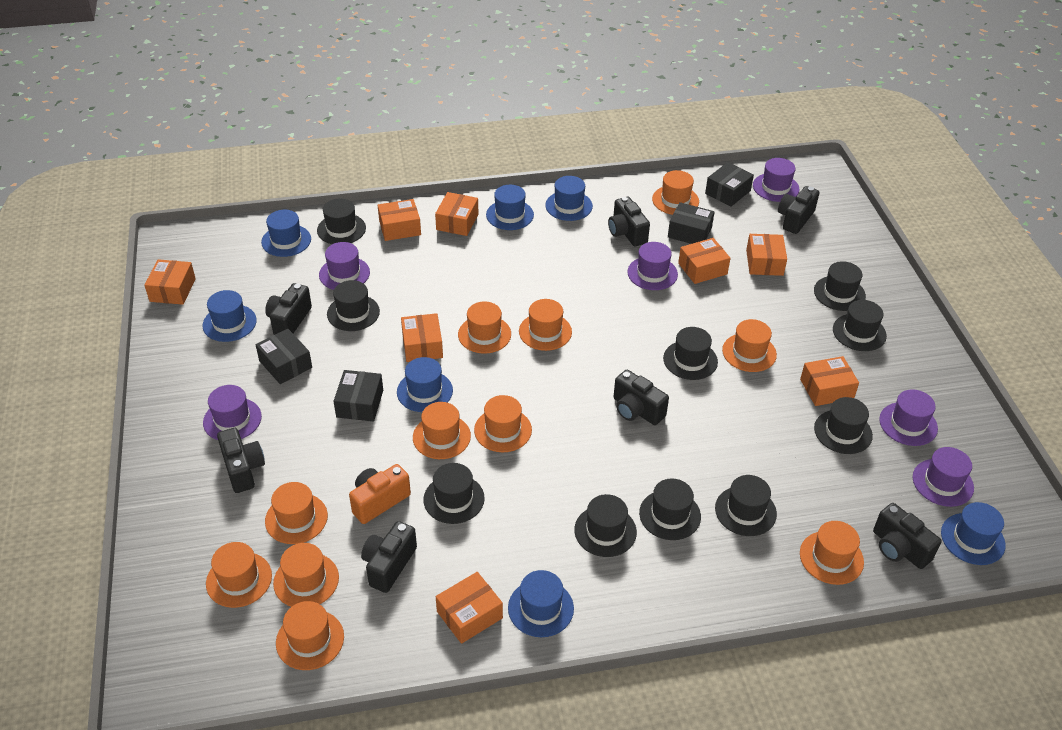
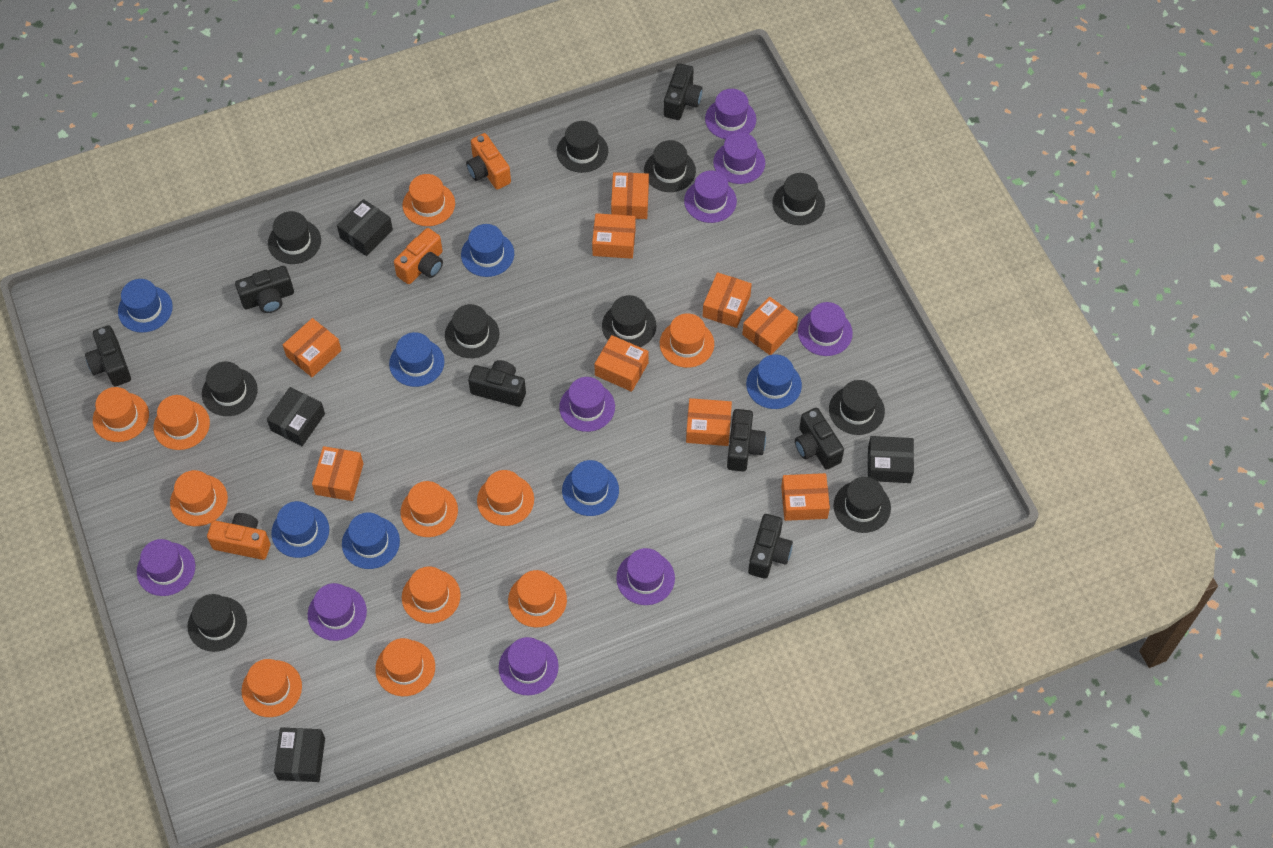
orange box: [144,259,196,305] [378,199,421,241] [401,313,443,362] [435,192,479,236] [436,572,503,644] [678,238,730,284] [746,234,787,276] [800,356,859,406] = 8 -> [283,318,342,377] [312,446,363,501] [592,213,636,259] [594,335,649,392] [611,172,649,219] [686,398,732,446] [703,272,752,328] [742,297,798,355] [781,473,830,521] = 9
orange camera: [349,464,411,524] = 1 -> [207,513,270,560] [394,228,443,284] [466,133,511,190] = 3
purple hat: [203,385,262,440] [319,242,370,290] [627,242,678,290] [753,158,799,202] [879,389,938,446] [913,447,974,507] = 6 -> [137,539,195,596] [308,583,367,641] [499,637,559,695] [559,377,615,432] [616,548,675,605] [684,170,737,223] [705,89,756,139] [713,132,765,184] [798,302,853,356] = 9

